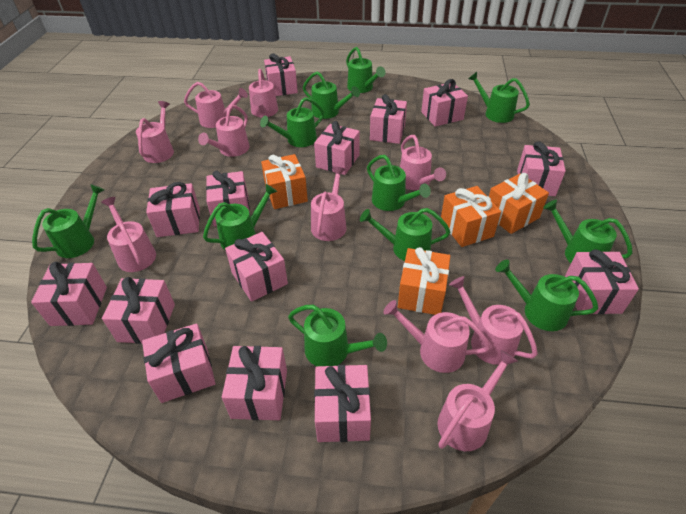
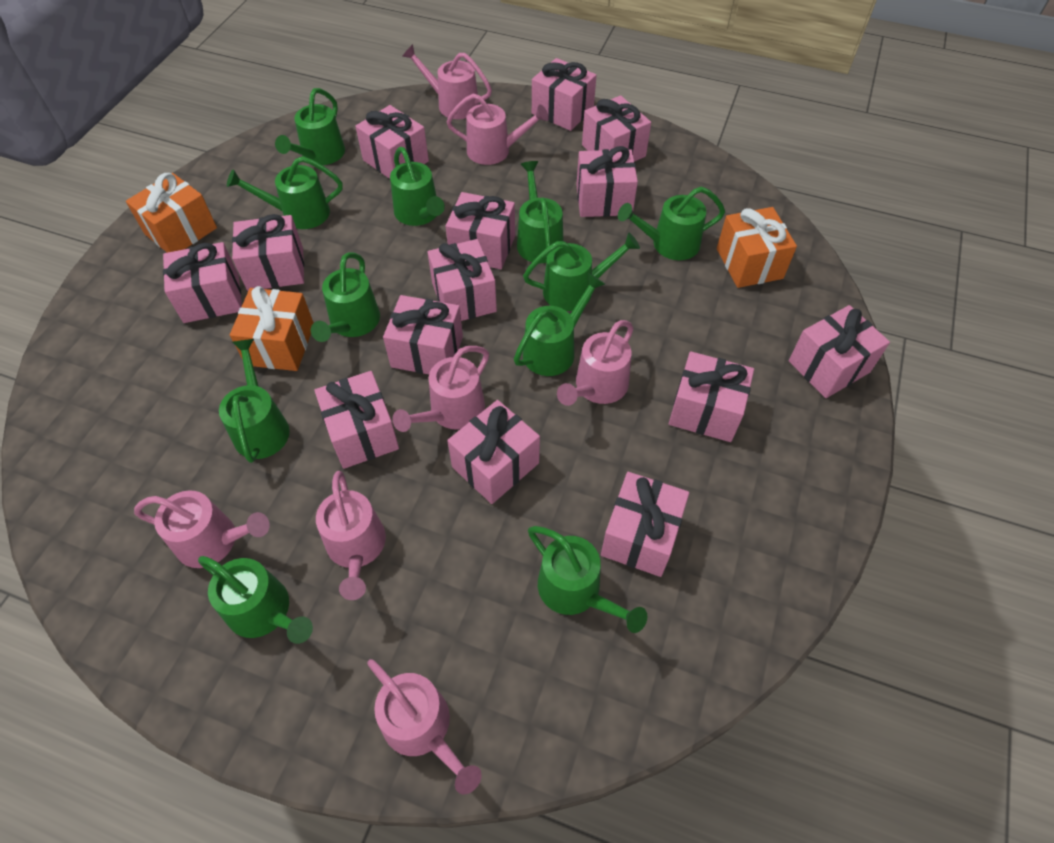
orange gift: [261,154,308,209] [398,247,450,315] [441,186,501,247] [489,173,549,234] = 4 -> [126,173,217,253] [230,286,314,371] [717,207,797,288] = 3
pink watering can: [101,197,156,272] [136,101,174,163] [184,82,248,128] [198,105,250,157] [249,69,278,117] [311,166,347,241] [383,300,491,373] [400,135,446,190] [437,350,518,451] [449,276,538,365] = 10 -> [134,490,270,568] [316,471,386,600] [367,659,482,794] [392,346,489,432] [402,44,492,119] [446,93,549,165] [557,320,634,406] = 7

